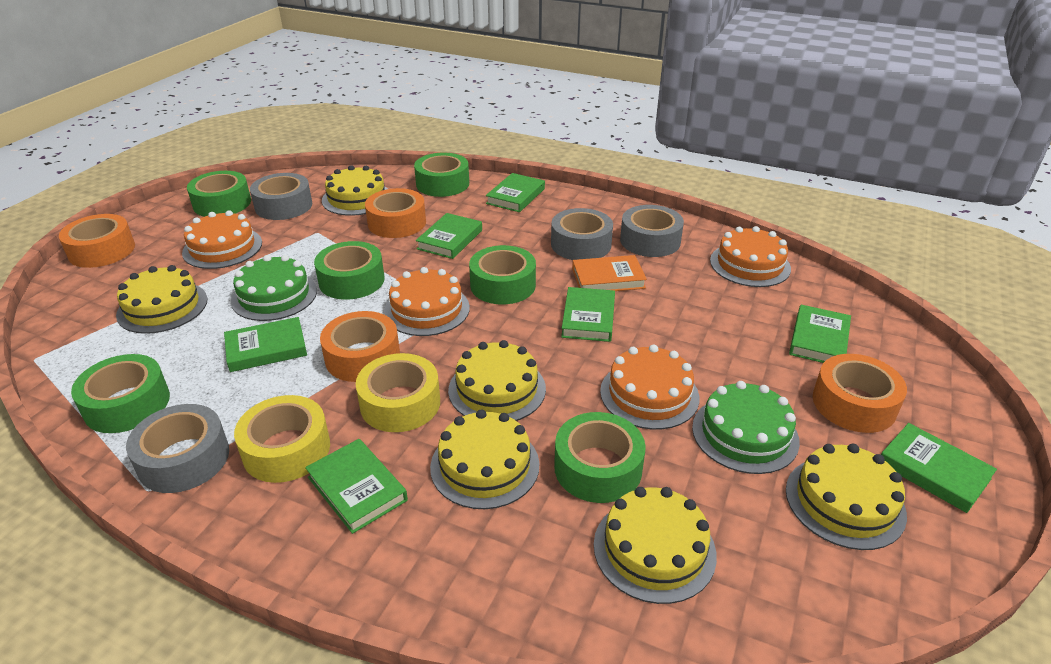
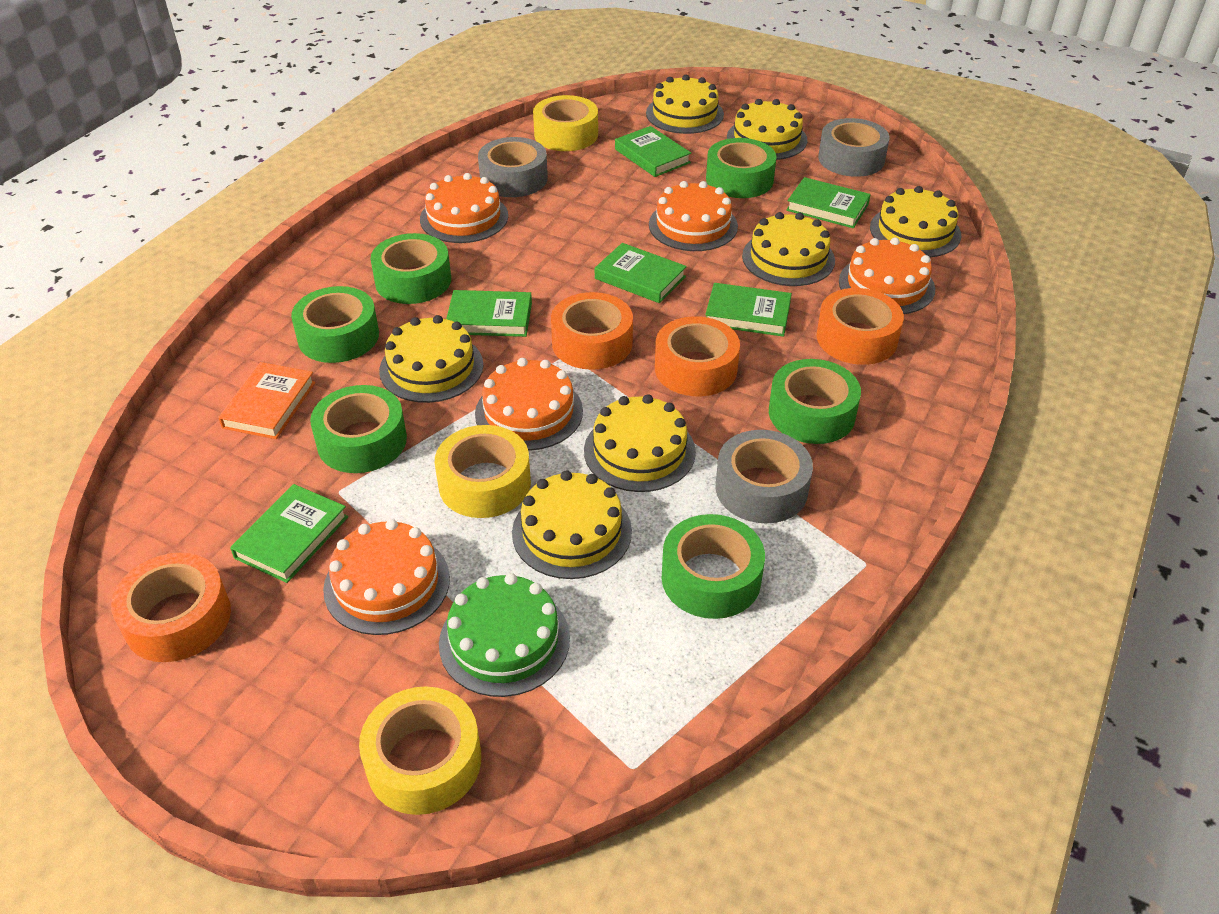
green book: [224,317,307,372] [305,439,408,534] [416,213,482,259] [486,173,545,212] [561,287,615,342] [789,305,851,363] [881,423,997,513] = 7 -> [230,484,348,583] [446,290,532,337] [595,243,687,303] [615,126,691,177] [705,283,792,337] [786,177,871,228] = 6
green cake: [231,255,317,321] [692,381,800,474] = 2 -> [439,573,570,697] = 1
grey tape: [126,404,229,493] [250,173,312,220] [551,208,613,260] [620,205,684,257] = 4 -> [478,137,548,197] [715,430,813,523] [818,118,890,177] = 3
orange cake: [182,210,262,269] [384,267,470,336] [600,345,699,430] [710,226,791,287] = 4 -> [323,519,450,635] [420,173,508,243] [475,358,583,451] [649,181,738,251] [839,237,935,314] = 5
yellow cake: [116,265,207,334] [322,165,388,216] [430,410,539,509] [448,340,546,421] [594,487,717,604] [786,444,907,550] = 6 -> [379,315,483,403] [512,471,632,579] [584,394,696,492] [646,75,724,134] [727,99,807,160] [742,212,835,286] [870,186,961,257] = 7
yellow tape: [234,395,330,483] [356,353,440,432] = 2 -> [359,686,481,815] [435,425,531,518] [533,95,598,151] = 3

